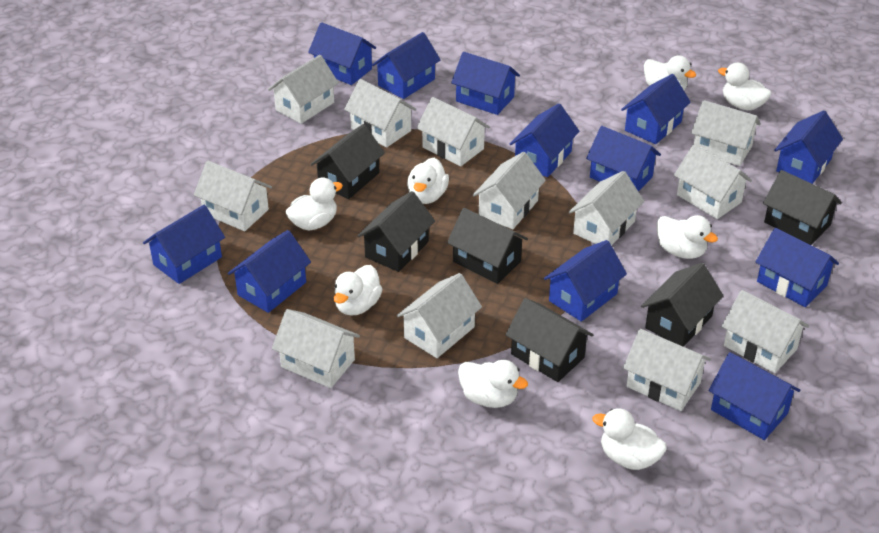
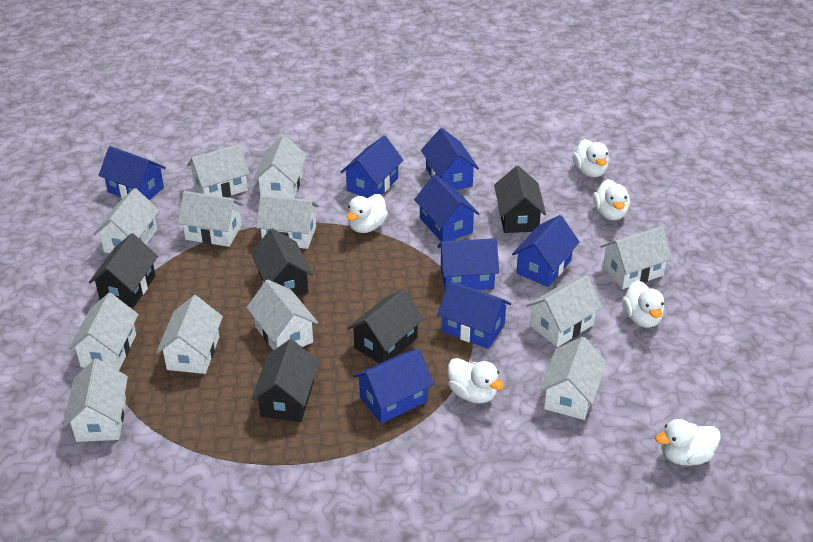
black house: [311,124,385,199] [357,191,435,272] [447,208,528,284] [505,298,593,382] [641,263,724,347] [763,170,842,245] = 6 -> [89,233,158,308] [251,228,313,296] [251,339,319,422] [347,289,424,363] [494,166,546,233] = 5
blue house: [143,205,225,284] [228,230,311,313] [308,22,376,85] [372,32,440,99] [451,52,520,115] [510,103,579,177] [544,240,627,322] [586,126,661,192] [621,74,691,144] [709,352,800,440] [756,228,839,307] [774,110,843,184] = 12 -> [99,146,166,200] [341,136,403,198] [353,348,434,423] [414,175,480,242] [421,128,479,190] [437,238,499,291] [437,281,511,349] [512,215,579,287] = 8
white duck: [286,177,343,230] [334,265,382,316] [407,158,449,204] [458,360,528,408] [592,408,667,470] [644,55,696,90] [657,215,718,259] [718,63,771,110] = 8 -> [347,194,388,233] [448,358,504,403] [573,139,609,177] [593,179,630,220] [622,280,664,328] [655,419,721,466] = 6

